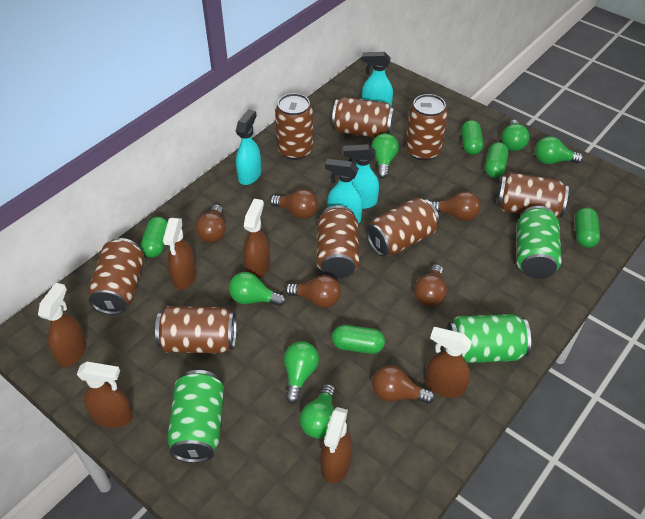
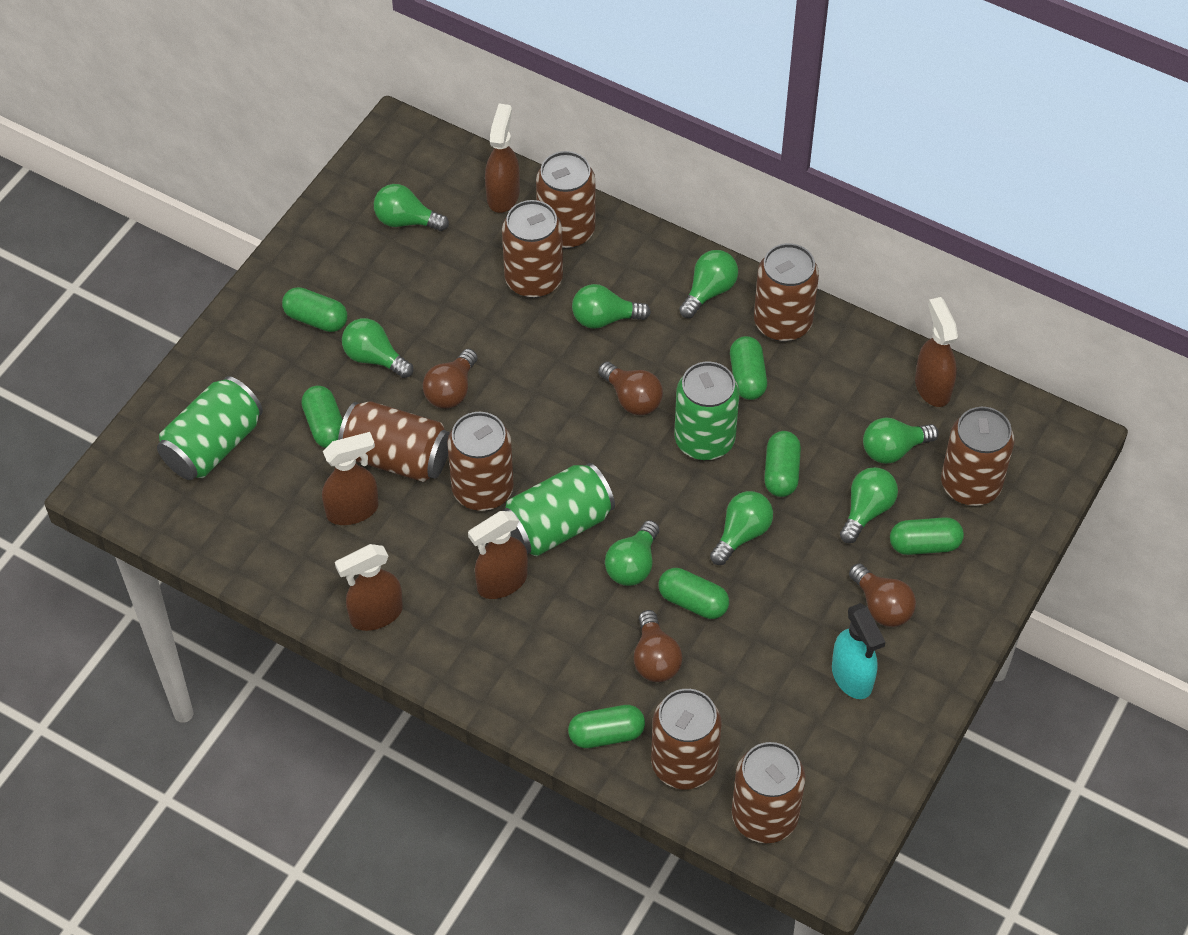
brown light bulb: [195,204,226,243] [270,189,318,219] [285,275,341,308] [372,365,434,404] [414,264,447,307] [431,192,481,221] = 6 -> [423,349,477,409] [598,362,663,415] [634,610,683,682] [849,563,916,627] = 4
brown spray bottle: [38,283,87,368] [77,362,133,428] [163,218,197,290] [243,199,270,279] [320,407,352,483] [425,327,472,398] = 6 -> [322,432,379,525] [335,544,403,631] [468,511,528,599] [485,104,520,213] [915,297,958,407] = 5
green capsule: [140,217,168,258] [332,325,385,354] [461,120,483,155] [485,142,509,178] [575,208,600,248] = 5 -> [282,287,347,332] [301,386,343,448] [568,705,645,748] [659,568,729,619] [730,336,767,400] [764,431,801,497] [890,517,964,555] = 7
green light bulb: [229,272,286,306] [284,341,319,404] [300,384,335,439] [371,133,399,179] [501,120,529,151] [535,136,583,164] = 6 -> [342,318,413,378] [374,184,449,231] [572,284,651,329] [605,520,659,586] [679,250,738,318] [710,491,773,565] [840,467,898,543] [863,417,939,464] = 8
turquoise spray bottle: [236,109,261,185] [325,159,363,223] [343,144,379,209] [362,52,393,106] = 4 -> [832,603,885,699] = 1

